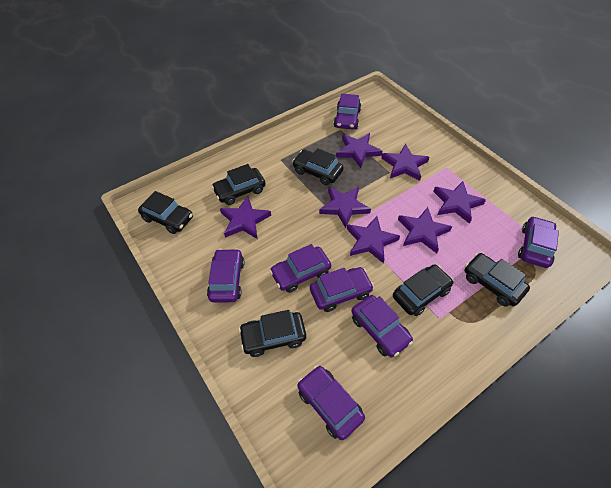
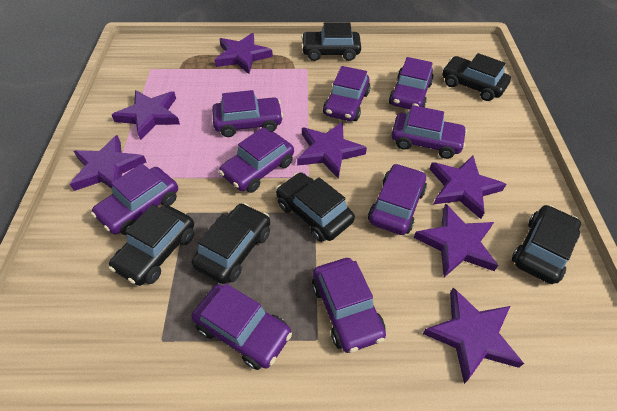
purple car: [207,249,244,302] [270,244,331,293] [297,365,365,440] [310,267,374,312] [334,94,361,130] [351,295,413,357] [518,216,559,268] = 7 -> [91,164,178,235] [192,284,292,370] [212,90,283,137] [219,127,294,193] [312,258,386,353] [323,66,370,121] [368,163,427,235] [389,57,434,109] [391,105,467,159] = 9

